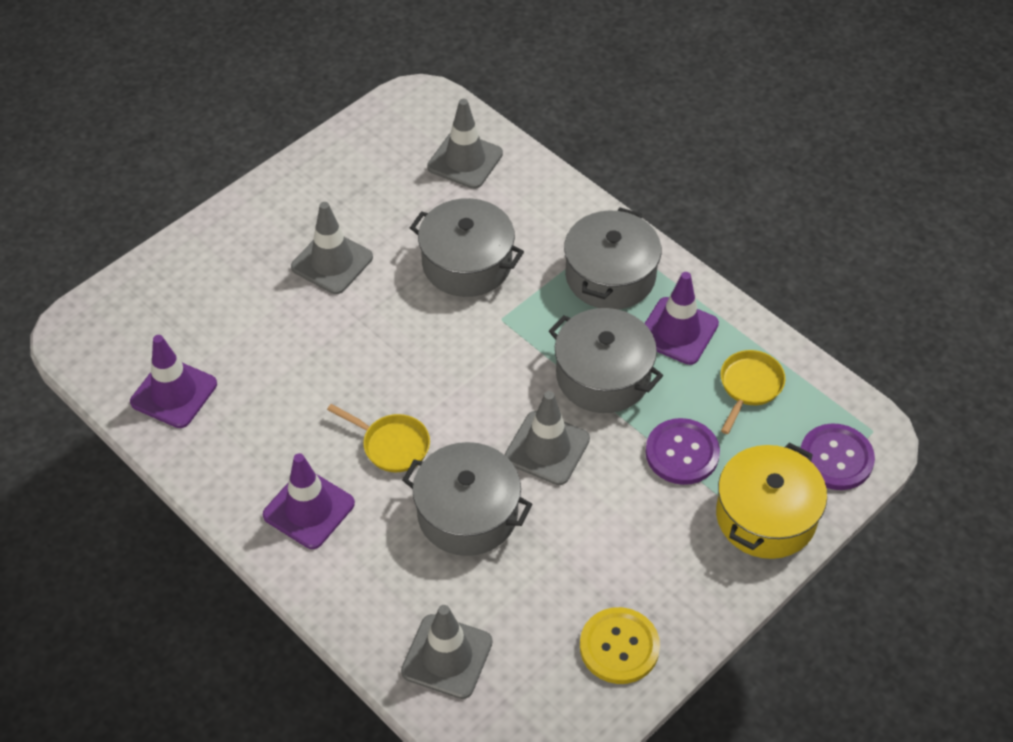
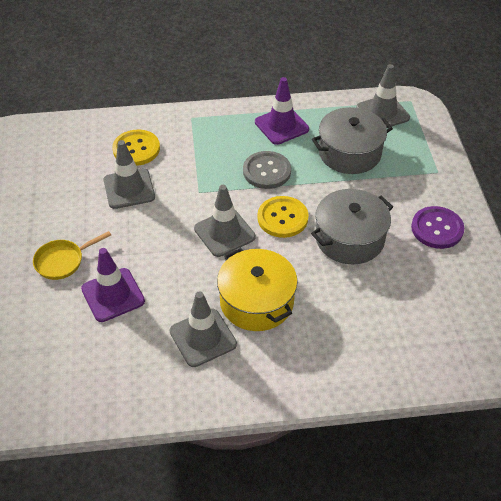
grey button: none = 0 -> [243,151,291,189] = 1
grey pot: [402,442,532,556] [410,198,524,297] [549,308,663,413] [564,208,662,309] = 4 -> [311,189,393,264] [312,107,393,174] = 2
purple button: [646,418,720,485] [801,423,875,490] = 2 -> [411,206,464,249] = 1
purple traffic cone: [130,335,217,428] [263,453,355,549] [644,272,719,365] = 3 -> [81,248,145,322] [255,77,309,145] = 2
yellow button: [580,607,660,684] = 1 -> [112,130,160,166] [257,196,309,238] = 2
yellow pan: [327,404,430,472] [720,350,785,434] = 2 -> [33,231,111,280] = 1

